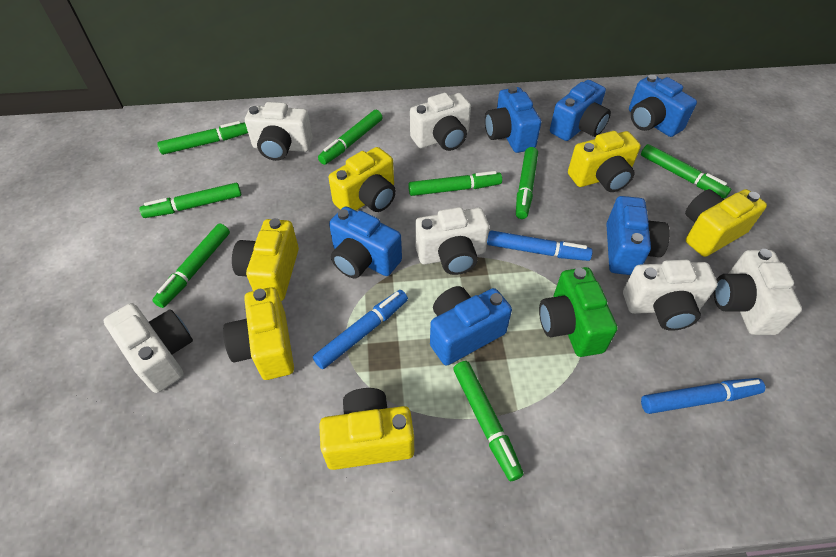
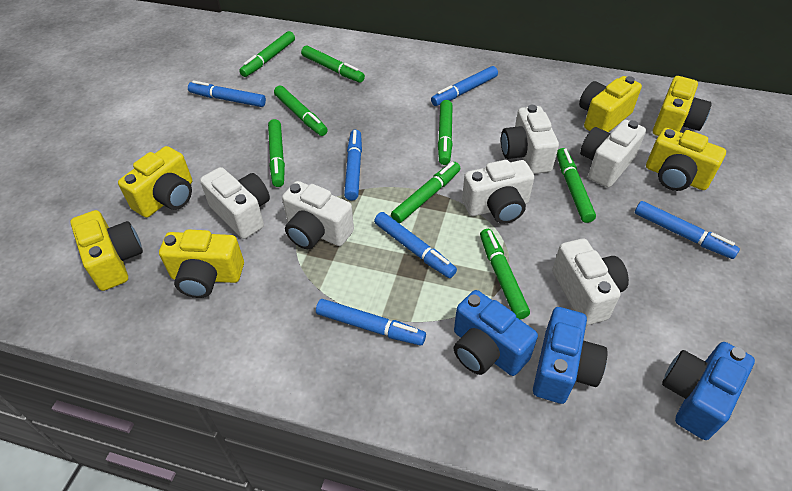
blue camera: [329,207,402,278] [430,286,512,366] [485,86,541,153] [550,80,611,141] [606,196,670,275] [629,74,697,137] = 6 -> [454,290,538,376] [533,307,608,404] [662,342,755,440] = 3
blue marker: [313,290,408,369] [487,230,593,261] [641,378,766,414] = 3 -> [188,80,266,107] [316,299,426,345] [344,130,362,201] [374,212,457,278] [431,66,498,106] [635,201,740,259] = 6
green camera: [539,267,618,357] = 1 -> none = 0

